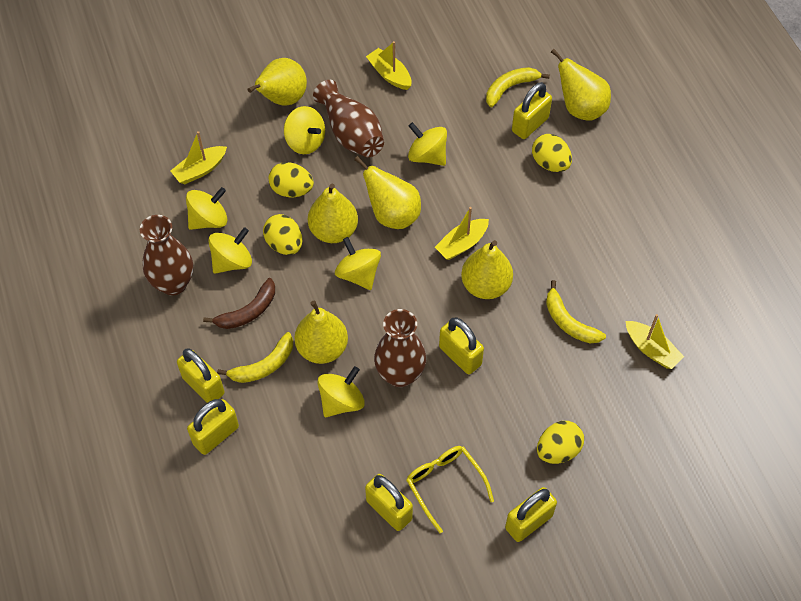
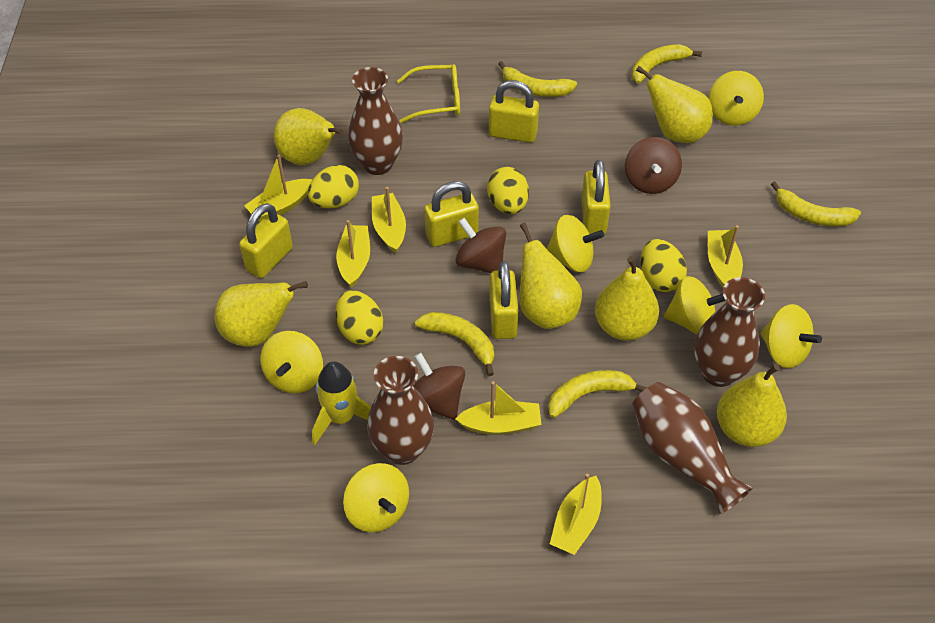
brown banana: [203,278,275,329] = 1 -> none = 0
brown spinning top: none = 0 -> [413,353,465,420] [455,218,506,273] [625,137,682,194] = 3
brown vase: [140,215,193,295] [313,80,384,157] [374,309,426,387] = 3 -> [348,67,403,175] [367,356,434,465] [632,382,753,514] [694,277,765,387] = 4
yellow banana: [217,332,293,383] [486,67,550,107] [546,280,606,343] = 3 -> [415,312,494,376] [498,61,577,97] [548,370,647,418] [632,44,702,84] [771,181,861,226] = 5
yellow boat: [170,131,227,184] [366,41,411,90] [435,207,489,260] [626,314,684,369] = 4 -> [244,155,313,221] [336,220,370,288] [372,187,406,253] [455,381,542,435] [550,473,602,555] [708,225,743,288] = 6
yellow padlock: [177,348,225,403] [187,399,239,455] [365,474,413,531] [439,318,484,374] [505,487,557,542] [512,82,552,139] = 6 -> [239,203,293,278] [424,181,479,247] [489,80,539,143] [489,261,519,339] [581,160,611,234] = 5
yellow rocket: none = 0 -> [312,362,371,445] = 1

